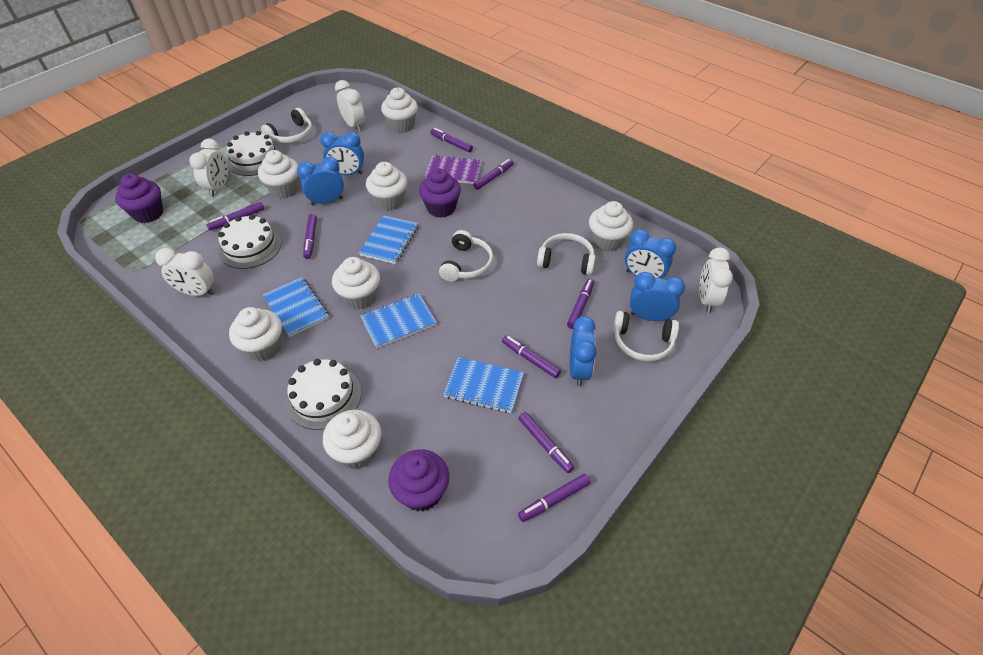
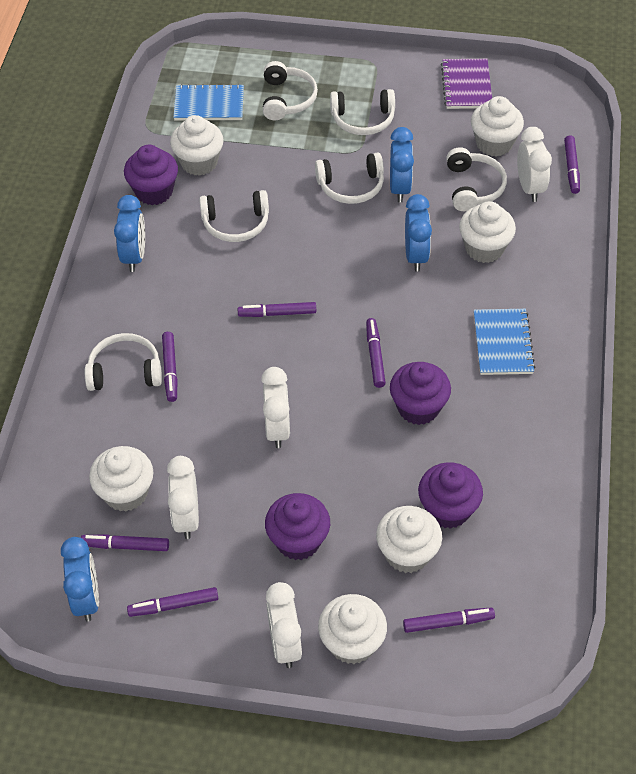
blue clock: [297,157,344,205] [320,132,364,175] [570,316,597,387] [625,230,676,278] [630,272,685,321] = 5 -> [61,537,99,622] [114,195,145,272] [390,127,414,202] [405,194,432,272] = 4
blue notebook: [263,277,329,337] [359,215,418,264] [360,294,437,348] [443,357,524,413] = 4 -> [173,84,244,121] [474,309,535,375] = 2
purple cupcake: [115,174,164,223] [388,449,449,511] [419,168,461,218] = 3 -> [124,145,178,205] [265,493,330,560] [390,362,451,425] [418,462,483,529] = 4
purple marker: [206,202,264,231] [303,214,317,259] [430,128,473,152] [473,159,514,190] [502,335,561,378] [518,474,590,522] [519,412,574,473] [567,279,594,329] = 8 -> [81,534,169,551] [127,587,218,617] [162,332,178,402] [238,302,316,317] [366,318,386,388] [403,608,495,633] [564,135,580,194] = 7
white cake: [218,214,282,269] [227,131,281,176] [286,359,361,430] = 3 -> none = 0
white cupcake: [229,307,282,361] [258,150,299,199] [323,410,381,469] [332,257,380,309] [366,162,407,211] [381,87,418,133] [589,201,633,252] = 7 -> [89,446,154,512] [170,115,224,176] [318,594,387,664] [376,506,442,573] [459,201,516,263] [471,96,524,157] = 6
white headphones: [261,108,312,143] [439,230,493,282] [537,233,595,275] [613,311,679,361] = 4 -> [85,333,162,391] [199,190,269,242] [263,61,318,120] [315,152,384,204] [330,89,395,135] [446,147,507,211] = 6

